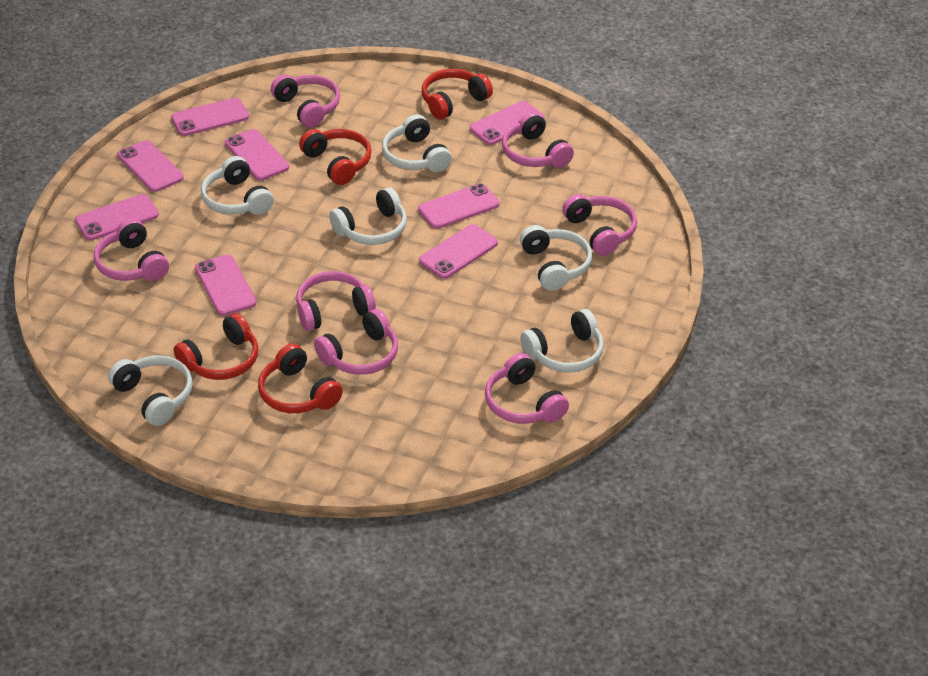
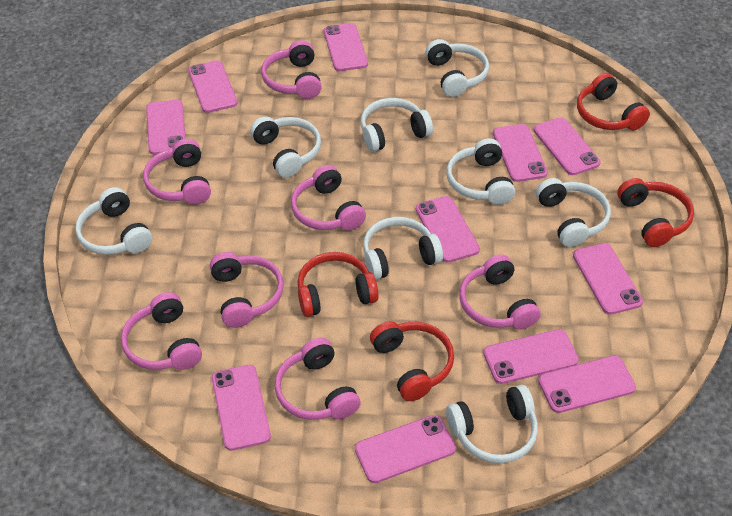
pink phone: [75,194,159,240] [118,140,184,192] [171,98,249,136] [195,255,256,316] [225,129,289,180] [418,183,499,229] [419,224,498,279] [470,101,544,145] = 8 -> [146,100,186,155] [188,61,238,113] [212,365,271,451] [324,23,368,71] [355,415,456,483] [416,196,480,263] [483,329,579,384] [493,124,548,182] [534,117,601,175] [538,355,636,413] [573,243,643,315] = 11
white headphones: [108,355,192,426] [201,156,274,215] [329,187,407,245] [382,114,452,172] [520,225,592,291] [520,309,604,373] = 6 -> [75,187,152,255] [250,116,321,178] [361,98,433,152] [363,217,443,280] [426,39,489,97] [446,138,515,205] [446,385,538,464] [536,178,611,247] = 8

